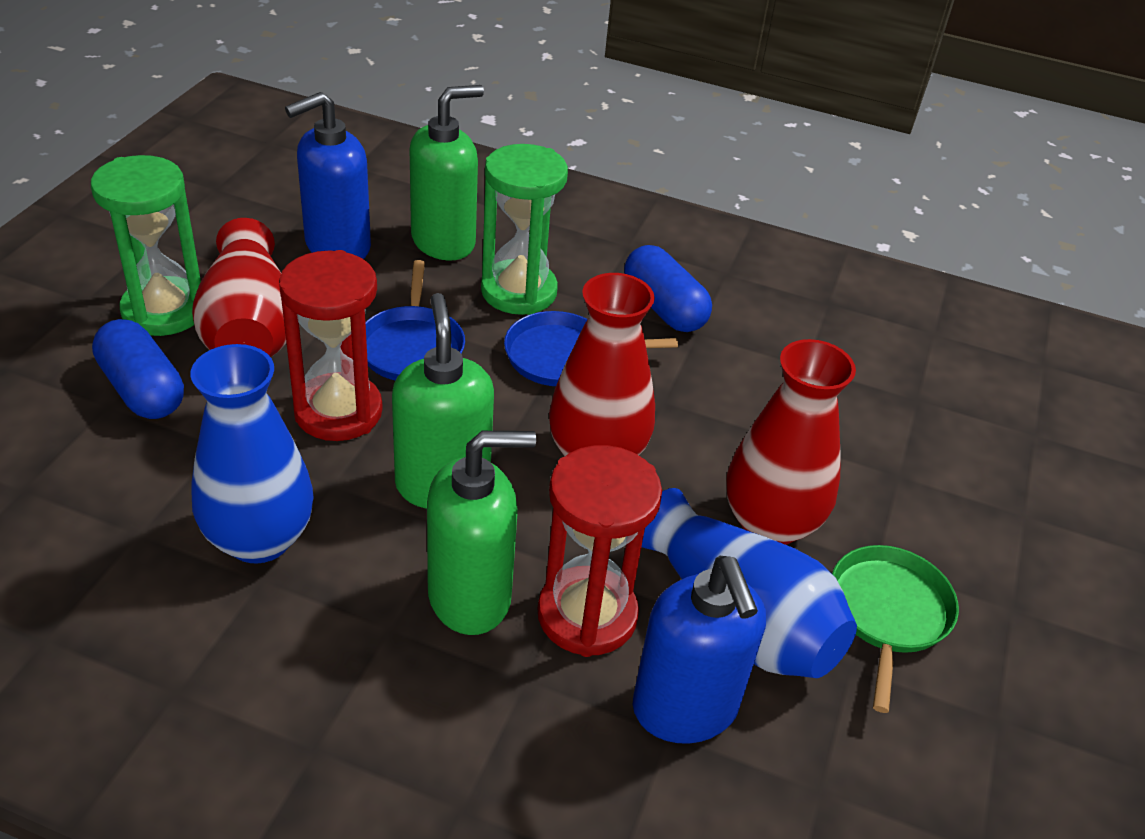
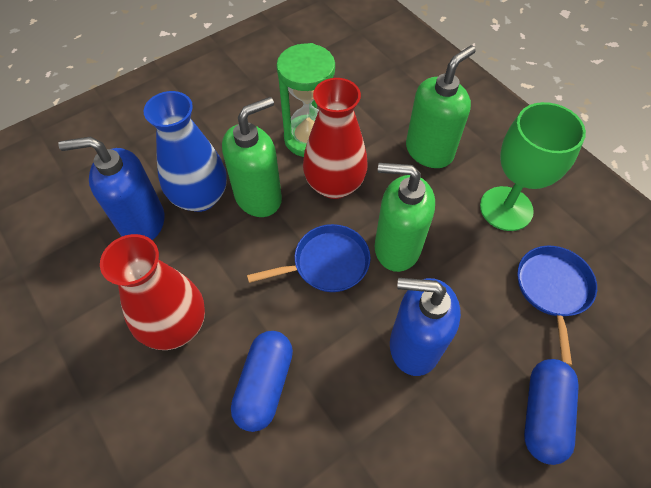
blue vase: [191,344,313,563] [642,488,857,678] = 2 -> [144,91,227,212] = 1
green goblet: none = 0 -> [480,102,586,231] = 1
green hourglass: [91,155,201,336] [481,144,568,315] = 2 -> [276,43,335,157] = 1
green pan: [832,545,959,713] = 1 -> none = 0
red hourglass: [279,250,383,441] [538,445,662,657] = 2 -> none = 0
red vase: [192,218,286,357] [549,273,655,456] [726,339,856,545] = 3 -> [100,234,205,350] [303,78,368,199] = 2

